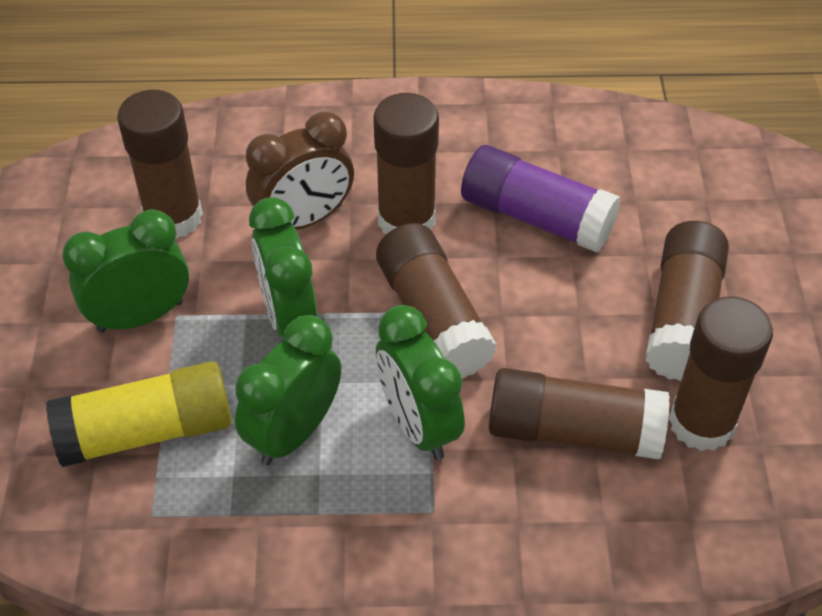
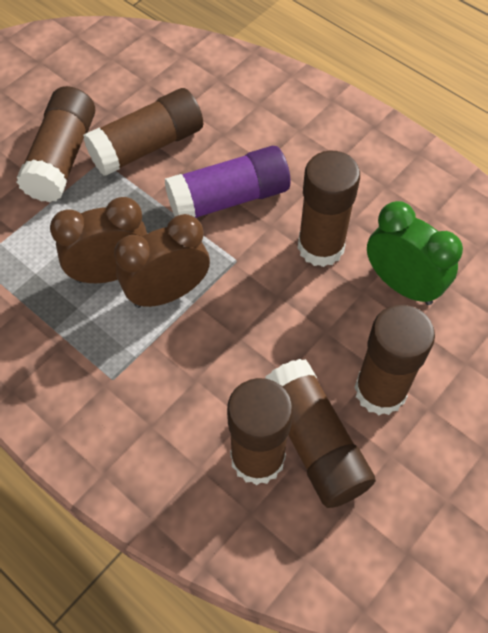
brown clock: [246,112,354,230] = 1 -> [50,197,147,283] [114,214,210,308] = 2
green clock: [62,209,189,333] [235,315,341,465] [249,197,318,338] [376,305,465,460] = 4 -> [367,201,463,305] = 1
yellow glue stick: [46,361,232,467] = 1 -> none = 0

